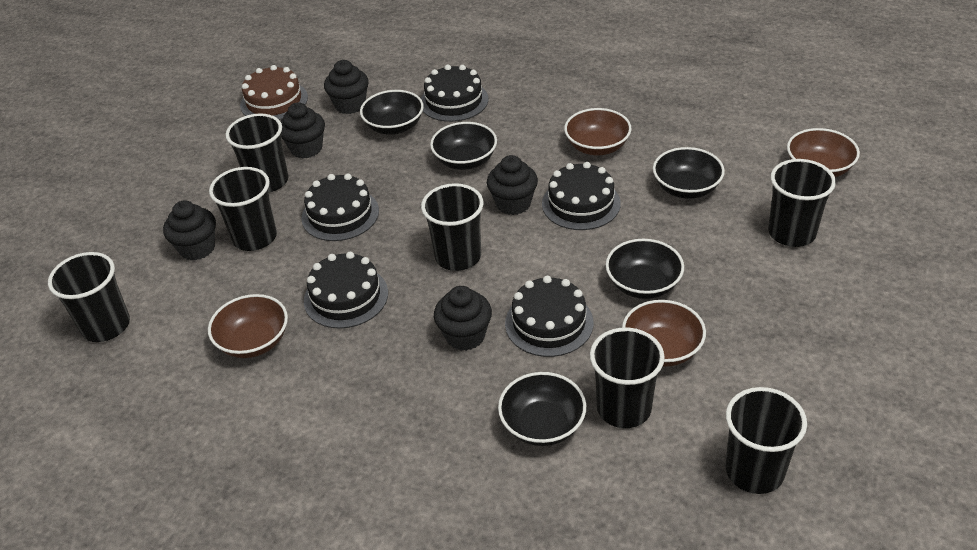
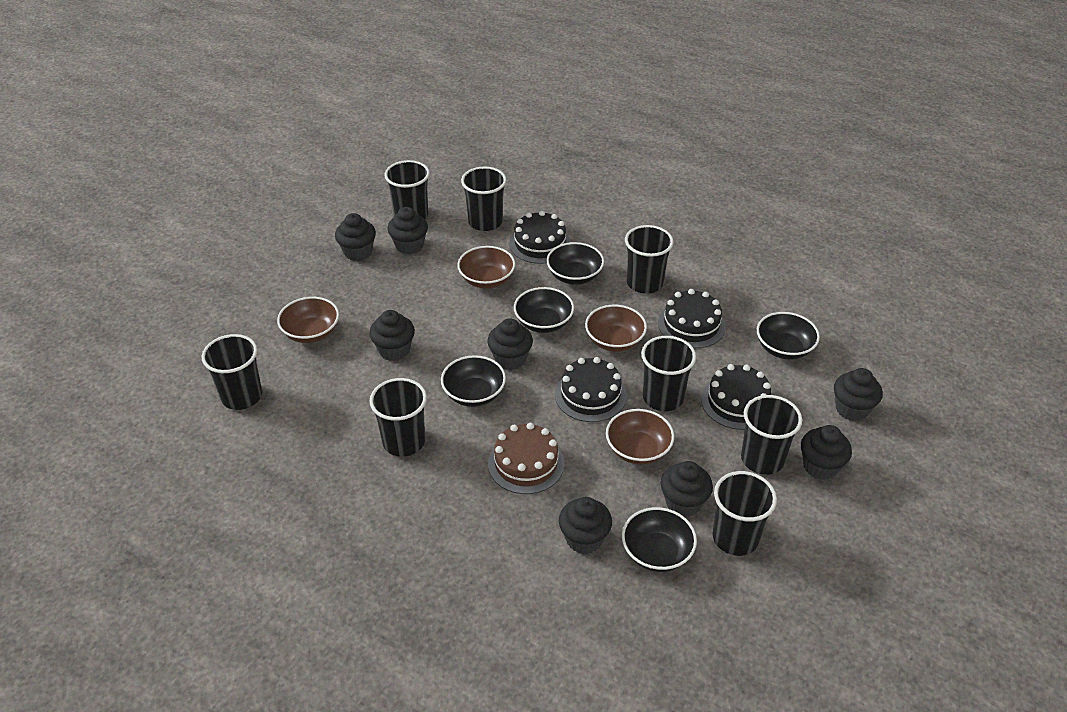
black cake: [301,173,379,241] [304,252,388,329] [421,65,489,122] [505,276,593,357] [542,162,621,230] = 5 -> [509,211,571,264] [555,357,627,422] [658,289,726,349] [701,364,771,430] = 4
black cup: [48,252,130,342] [209,167,277,251] [225,113,289,192] [421,183,484,271] [590,327,665,428] [725,387,807,494] [768,159,836,247] = 7 -> [202,334,262,410] [369,378,427,457] [384,160,430,219] [461,167,506,231] [625,225,673,294] [641,336,696,411] [713,471,777,556] [741,395,802,475] = 8
black cupcake: [163,200,216,260] [280,102,325,159] [324,60,369,114] [434,286,492,351] [487,155,538,215] = 5 -> [335,213,376,261] [369,310,415,361] [387,207,428,255] [487,319,533,370] [559,497,612,554] [661,461,713,517] [801,425,852,480] [834,368,883,421] = 8

